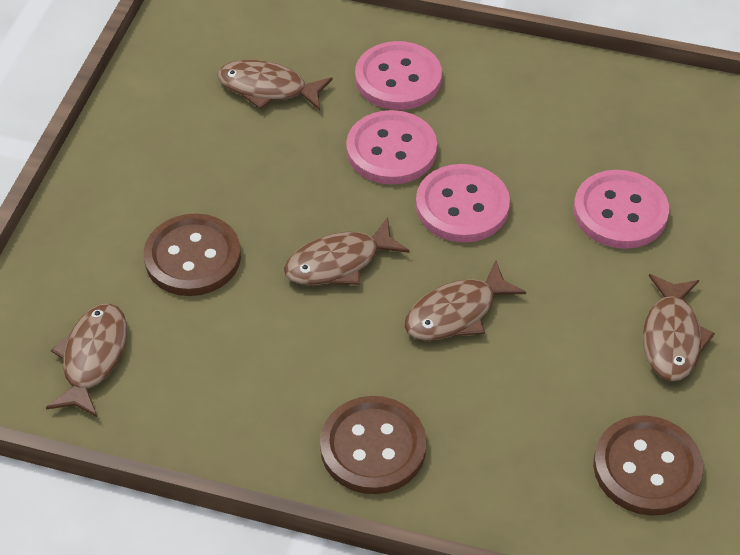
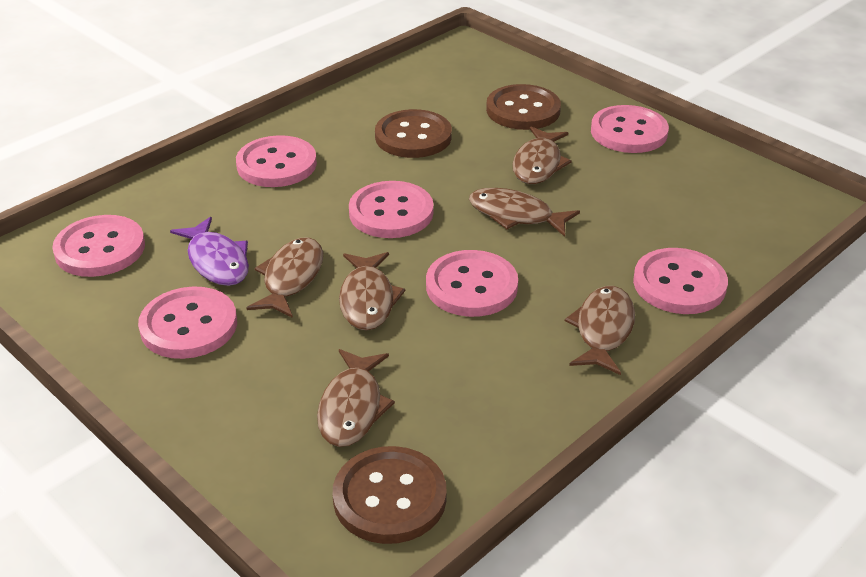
brown fish: [46,304,127,417] [218,60,333,110] [284,217,409,285] [404,260,526,341] [643,274,715,381] = 5 -> [247,238,323,318] [317,349,395,447] [339,252,405,331] [469,188,580,237] [512,127,572,184] [565,286,635,375] = 6
pink button: [346,110,437,184] [355,41,442,110] [416,164,510,242] [574,170,669,249] = 4 -> [52,215,145,277] [138,286,237,359] [236,135,317,187] [349,181,434,238] [426,250,518,317] [591,105,669,153] [633,248,728,314] = 7
purple fish: none = 0 -> [170,217,249,286] = 1

